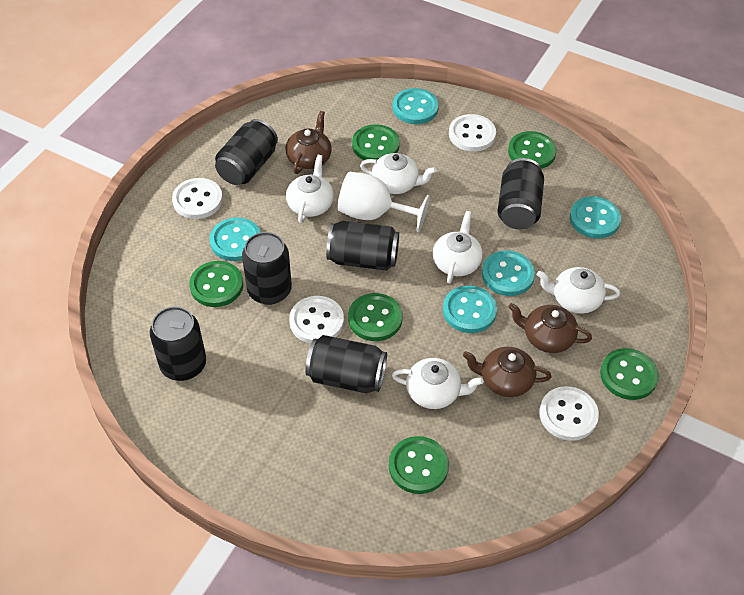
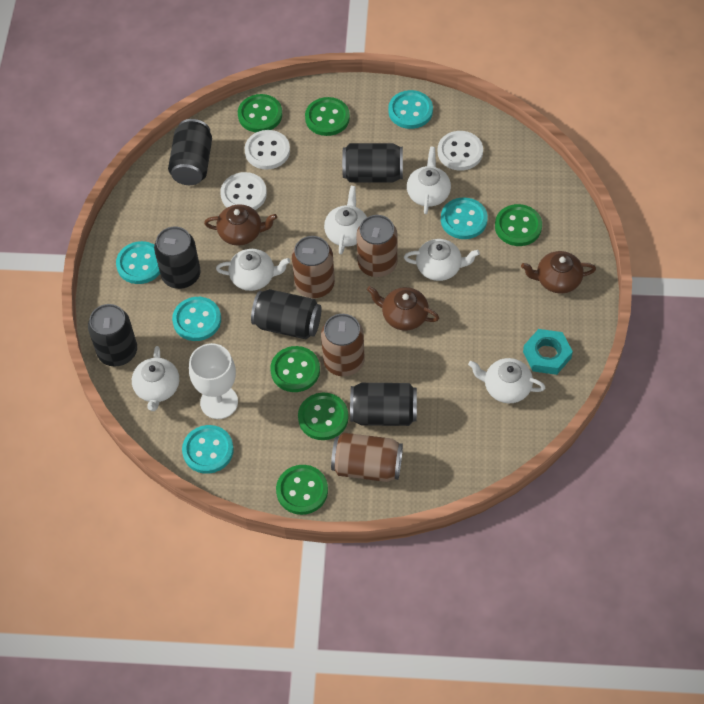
brown can: none = 0 -> [292,236,335,298] [321,314,365,376] [331,433,403,482] [356,215,398,277] = 4
turquoise nut: none = 0 -> [523,329,573,375] = 1
white button: [172,178,223,219] [289,296,344,344] [449,114,496,152] [540,386,599,441] = 4 -> [220,172,267,210] [245,130,290,170] [438,131,483,171] = 3
white teapot: [286,155,334,223] [360,153,437,194] [392,358,483,409] [433,211,483,284] [537,267,620,314] = 5 -> [132,346,179,411] [216,249,291,291] [324,186,367,254] [404,239,480,281] [407,147,451,214] [468,358,546,403] = 6

